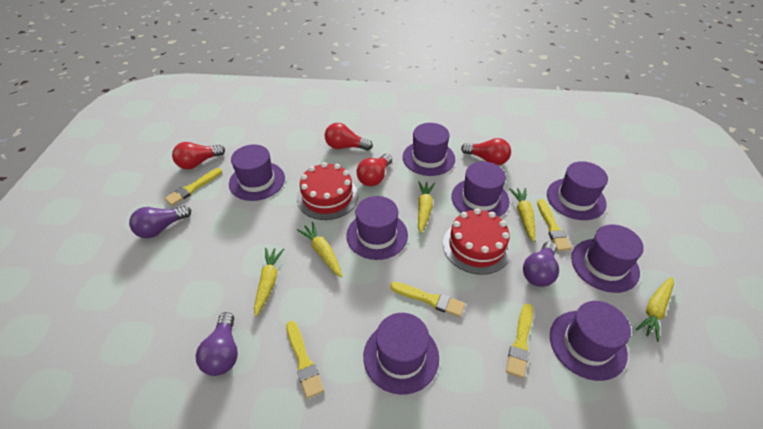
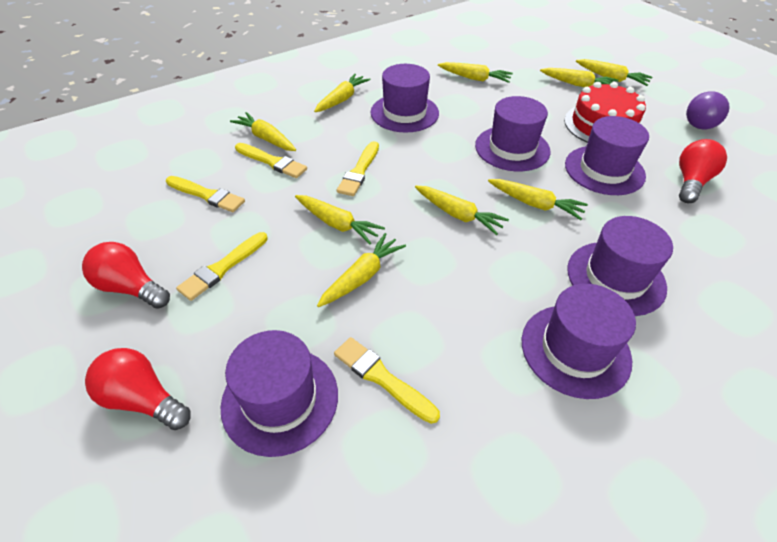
purple hat: [229,144,285,201] [346,196,408,260] [363,313,439,395] [403,123,455,176] [451,161,509,217] [547,161,608,220] [550,301,631,381] [571,224,644,293] = 8 -> [221,330,338,457] [371,64,439,132] [475,96,551,171] [522,284,636,399] [565,116,649,195] [567,216,673,316] = 6
purple light bulb: [129,205,191,238] [196,312,238,376] [523,241,559,287] = 3 -> [686,91,730,129] = 1
red cake: [297,162,358,220] [443,208,511,275] = 2 -> [564,82,646,143] = 1
red light bulb: [172,142,225,169] [325,123,373,151] [357,154,392,186] [461,138,511,165] = 4 -> [82,242,170,309] [85,348,191,430] [679,139,727,203] = 3
yellow carrot: [254,248,284,317] [297,222,342,277] [418,181,435,234] [509,188,535,242] [636,277,674,342] = 5 -> [230,112,296,151] [295,195,385,244] [314,74,371,112] [317,233,406,307] [415,186,509,235] [438,62,513,83] [488,179,588,220] [540,68,619,87] [576,59,653,86] = 9

